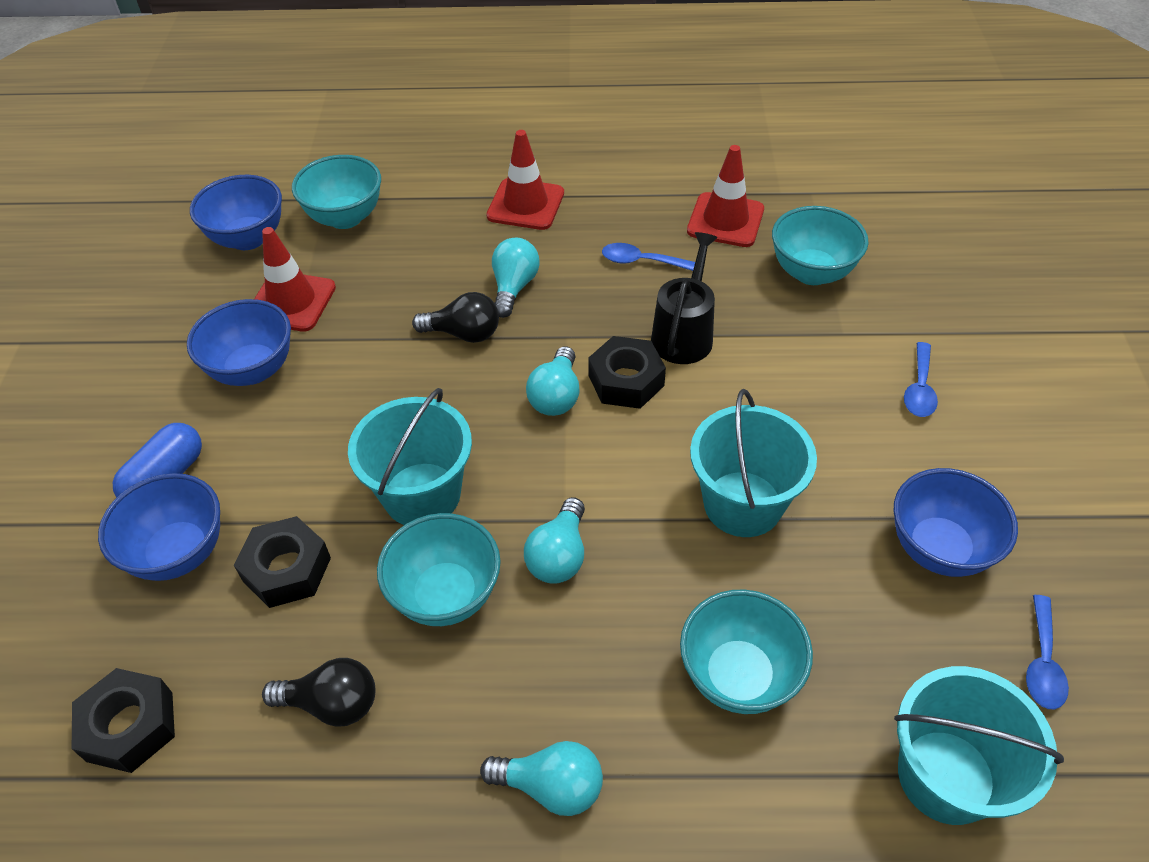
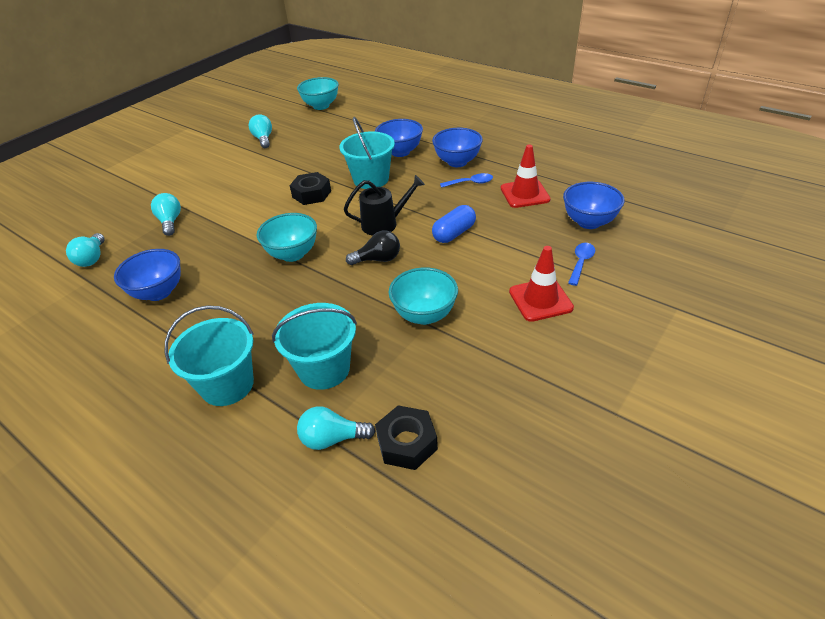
black light bulb: [262,658,375,727] [412,292,499,343] = 2 -> [346,230,400,265] = 1
black nut: [72,668,175,773] [234,516,331,608] [588,336,666,409] = 3 -> [290,172,331,205] [375,405,438,470] = 2
blue spoon: [602,243,695,271] [904,342,938,417] [1026,595,1069,709] = 3 -> [440,173,493,188] [568,243,595,286] = 2
red traffic cone: [254,227,336,332] [486,130,564,230] [687,145,764,247] = 3 -> [501,144,551,208] [509,246,574,322] = 2
turquoise bowl: [292,155,381,229] [377,513,501,626] [680,589,813,714] [772,206,868,285] = 4 -> [257,213,317,262] [297,77,339,110] [389,267,458,325] = 3

